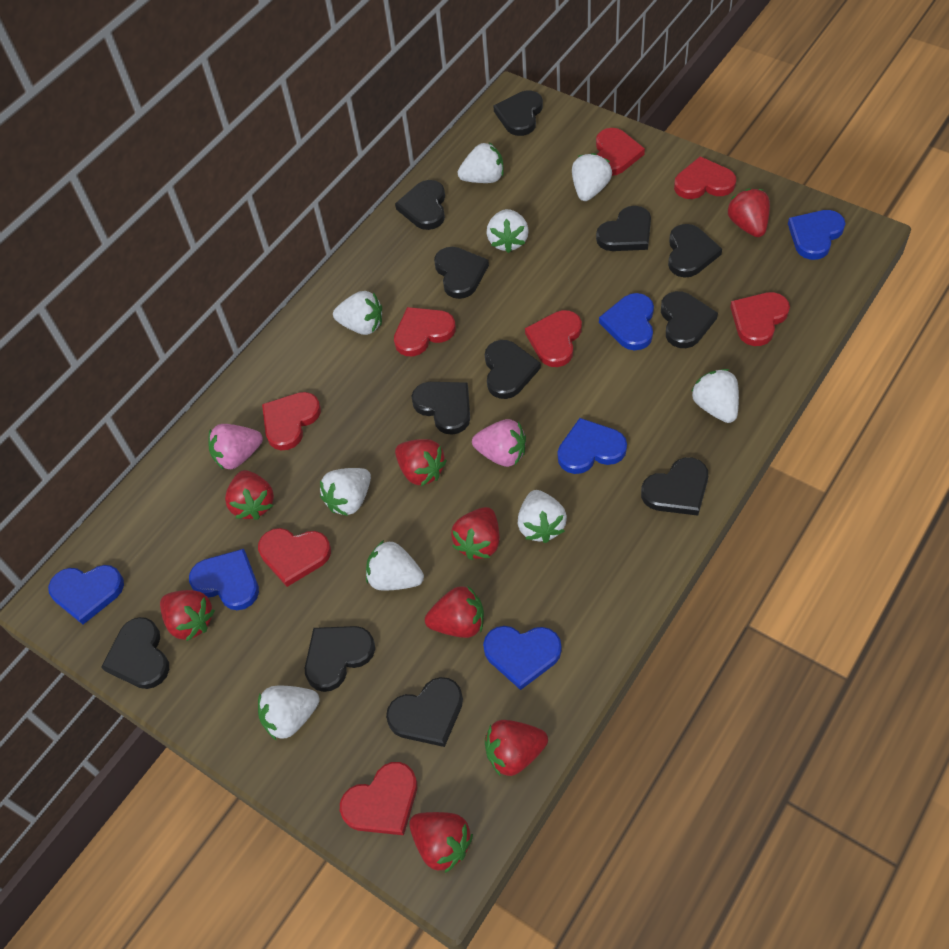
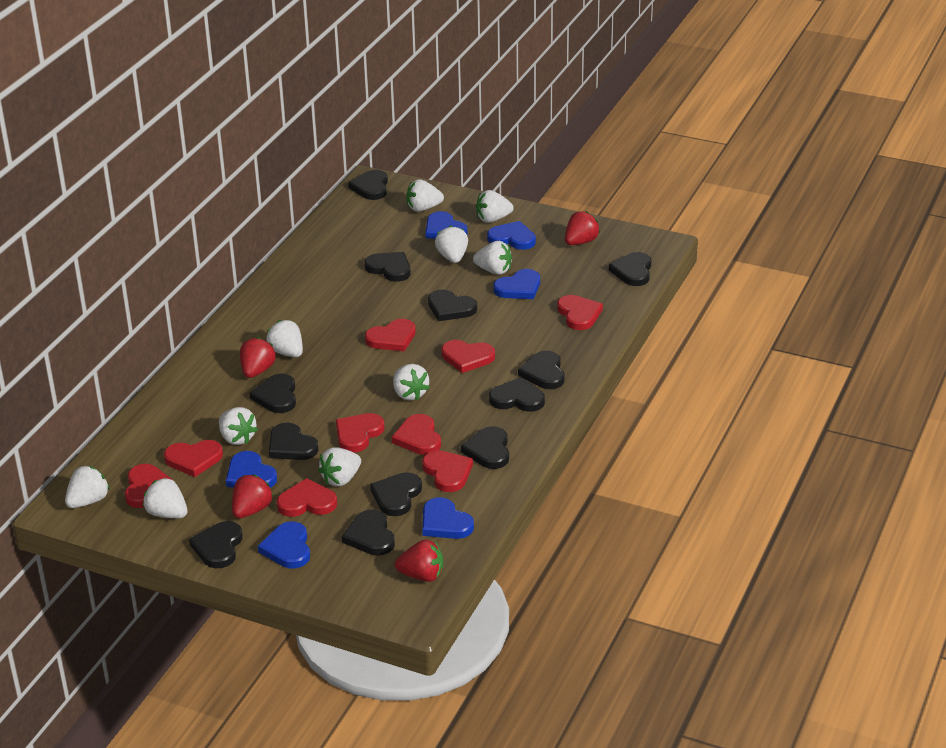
pink strawberry: [208,424,263,470] [472,419,526,467] = 2 -> none = 0
red heart: [258,528,331,587] [262,392,321,450] [340,762,417,835] [394,307,456,356] [525,310,582,367] [596,128,645,176] [674,156,736,199] [730,292,790,346] = 8 -> [125,464,175,508] [164,440,223,477] [277,478,337,517] [336,413,384,452] [365,319,416,351] [392,414,441,455] [422,450,473,492] [442,340,495,373] [557,295,603,330] = 9
red strawberry: [160,590,215,641] [225,470,274,520] [395,439,447,486] [409,812,473,873] [425,586,484,638] [451,507,500,560] [485,720,548,776] [727,188,770,237] = 8 -> [232,474,273,518] [240,337,276,378] [395,540,443,582] [565,211,600,245] = 4
white strawberry: [258,686,320,741] [320,468,371,516] [333,291,382,335] [366,540,424,591] [458,143,504,183] [487,209,529,253] [518,490,567,543] [572,153,612,201] [691,369,739,423] = 9 -> [65,466,110,508] [143,478,187,518] [219,407,258,445] [266,320,303,357] [318,448,361,486] [393,364,430,400] [407,179,444,212] [435,225,468,263] [473,241,512,275] [476,190,514,223] = 10

